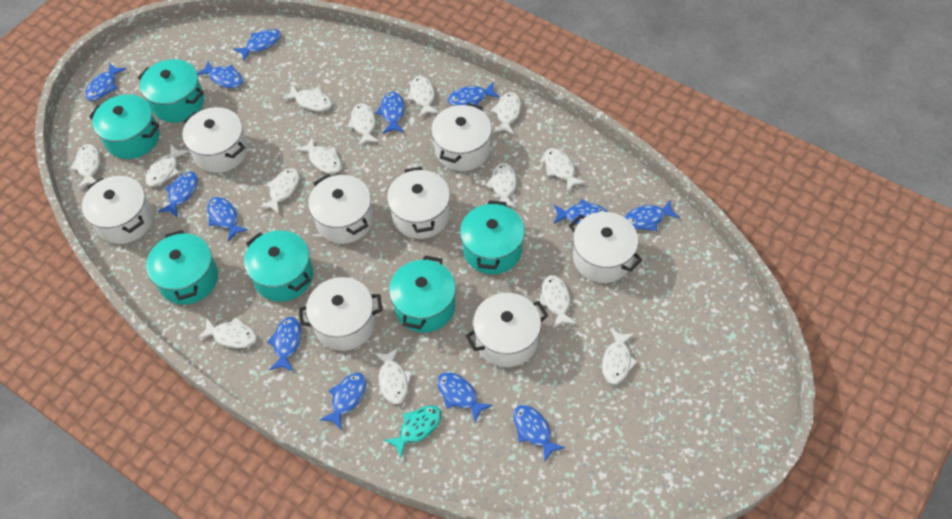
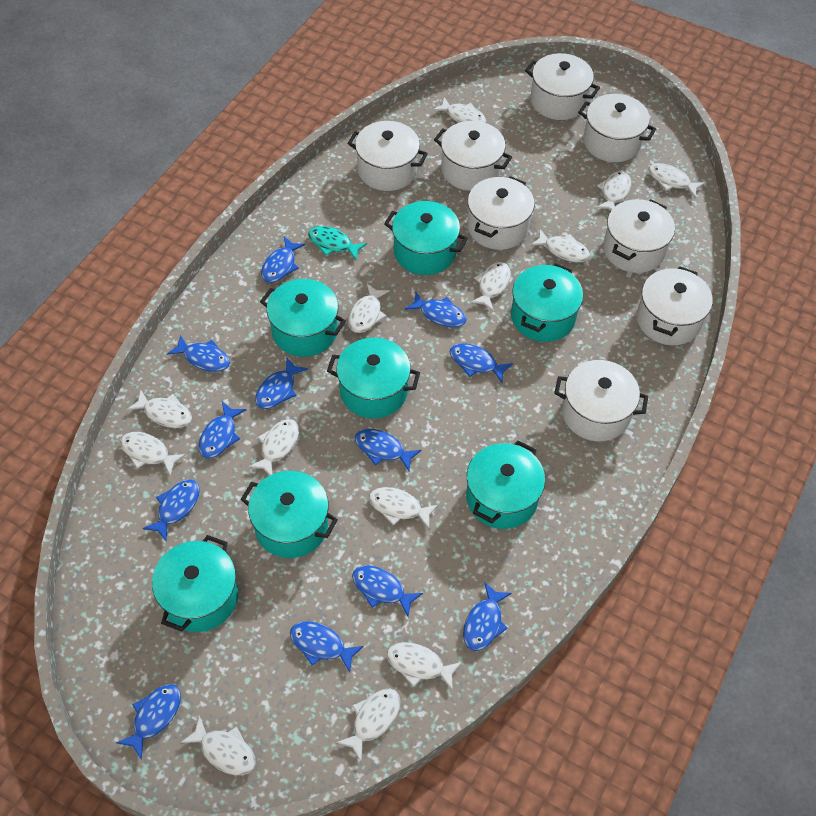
blue fish: [85,63,126,101] [158,172,198,218] [197,61,243,88] [207,197,248,241] [233,29,281,60] [267,317,301,372] [320,373,366,431] [376,92,405,133] [437,372,492,422] [448,82,500,106] [513,405,565,461] [554,199,608,224] [624,200,680,231] = 13 -> [116,684,181,760] [143,479,200,542] [167,335,230,372] [198,402,246,459] [255,357,308,409] [261,237,306,283] [290,621,364,672] [352,566,423,617] [355,429,421,471] [404,292,466,328] [450,343,513,383] [463,582,512,651] = 12
turquoise pot: [89,94,160,159] [138,59,204,122] [146,230,218,305] [244,230,313,302] [389,255,456,333] [460,200,525,274] = 6 -> [152,535,238,632] [241,471,338,558] [260,279,346,357] [327,338,420,419] [384,201,468,275] [466,440,545,529] [511,263,583,342] = 7
white fish: [70,144,100,189] [145,145,189,187] [197,317,257,348] [260,168,300,214] [282,85,332,111] [296,137,342,174] [347,103,379,146] [374,348,412,404] [407,76,439,117] [486,163,517,208] [491,92,521,134] [539,275,576,328] [544,148,586,192] [602,328,638,384] = 14 -> [120,432,186,476] [127,389,192,428] [180,716,256,775] [248,419,299,475] [336,689,400,761] [348,284,390,333] [369,487,439,529] [387,642,462,690] [433,97,486,123] [470,262,511,311] [530,229,590,262] [596,171,631,211] [648,163,705,198] = 13

